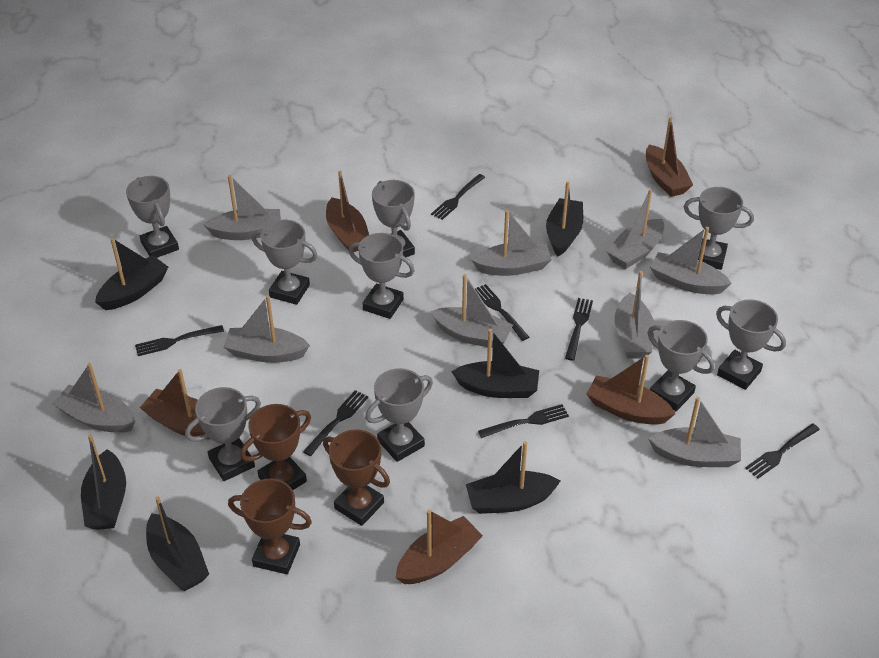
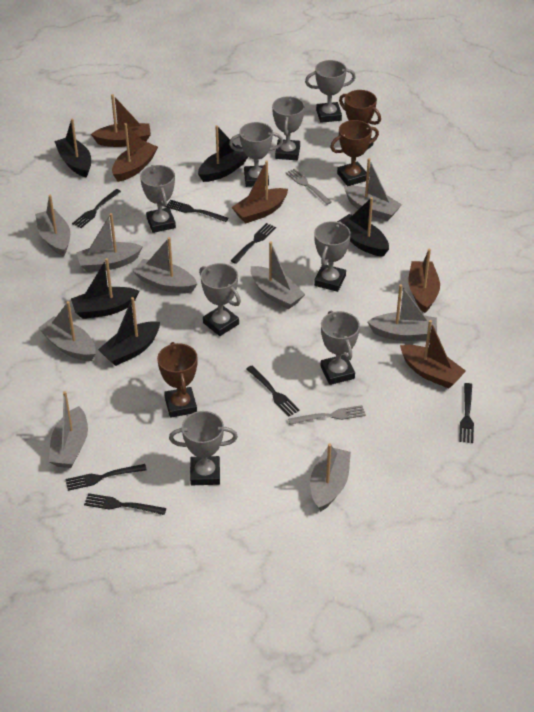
black boat: [81,434,126,530] [95,238,168,310] [146,496,209,591] [451,329,539,398] [466,441,560,514] [546,181,583,256] = 6 -> [54,119,91,178] [71,258,139,319] [98,297,160,366] [198,125,248,182] [337,197,389,257] = 5
grey fork: none = 0 -> [286,168,332,205] [288,405,366,425] = 2
grey trophy: [126,176,179,258] [185,387,261,481] [252,220,318,305] [349,233,415,319] [365,368,433,462] [372,180,415,257] [648,320,715,411] [684,187,754,270] [716,299,786,390] = 9 -> [140,165,176,233] [169,411,238,485] [199,263,241,336] [229,122,283,187] [272,96,305,160] [305,60,356,123] [314,221,351,292] [321,310,360,385] = 8

